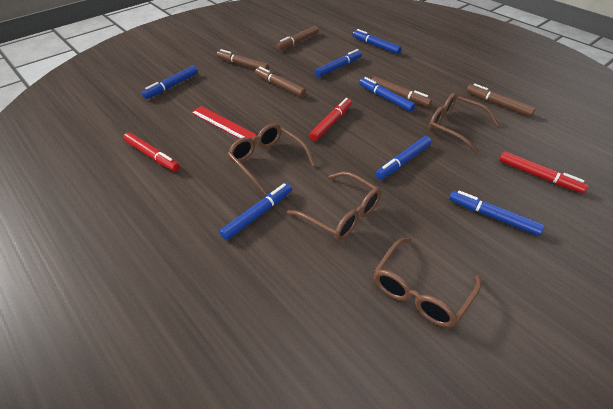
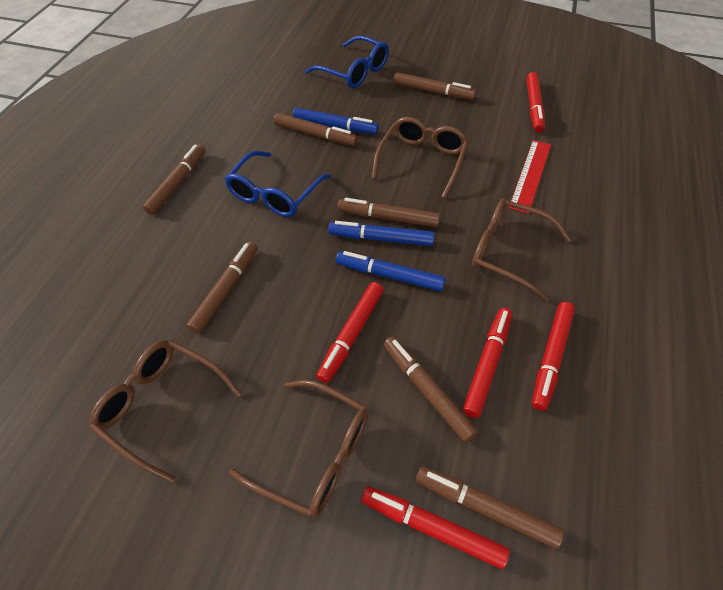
blue glasses: none = 0 -> [225,151,331,217] [305,35,389,88] = 2
blue marker: [142,66,198,99] [219,183,292,241] [315,49,362,77] [352,29,402,54] [359,77,415,112] [376,136,432,180] [449,191,544,236] = 7 -> [293,108,379,134] [328,221,435,246] [336,251,446,292] = 3
brown marker: [216,49,269,70] [255,67,306,97] [276,26,319,50] [372,76,432,107] [467,83,536,117] = 5 -> [143,144,206,215] [186,241,258,334] [274,113,358,146] [338,198,440,227] [384,336,478,442] [394,72,476,100] [416,466,564,549] = 7
red marker: [123,132,180,171] [309,98,352,141] [499,151,588,193] = 3 -> [316,282,384,383] [361,486,510,569] [463,308,512,418] [526,72,545,132] [532,302,575,411] = 5

